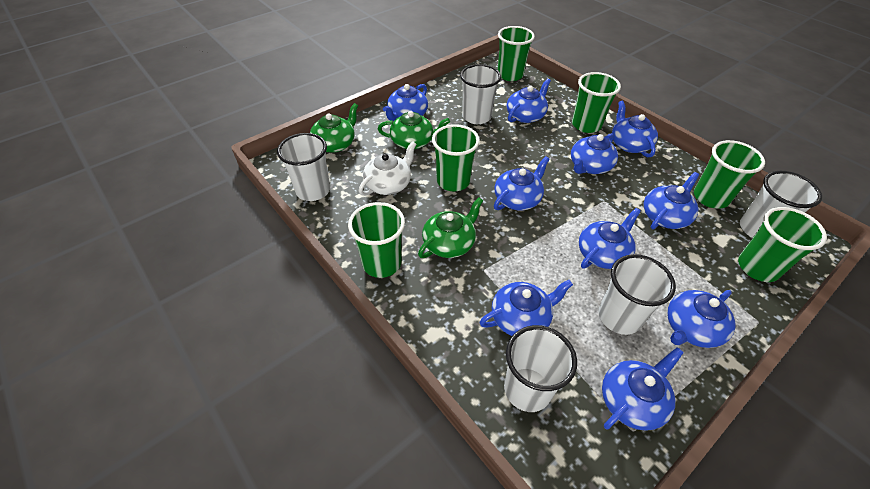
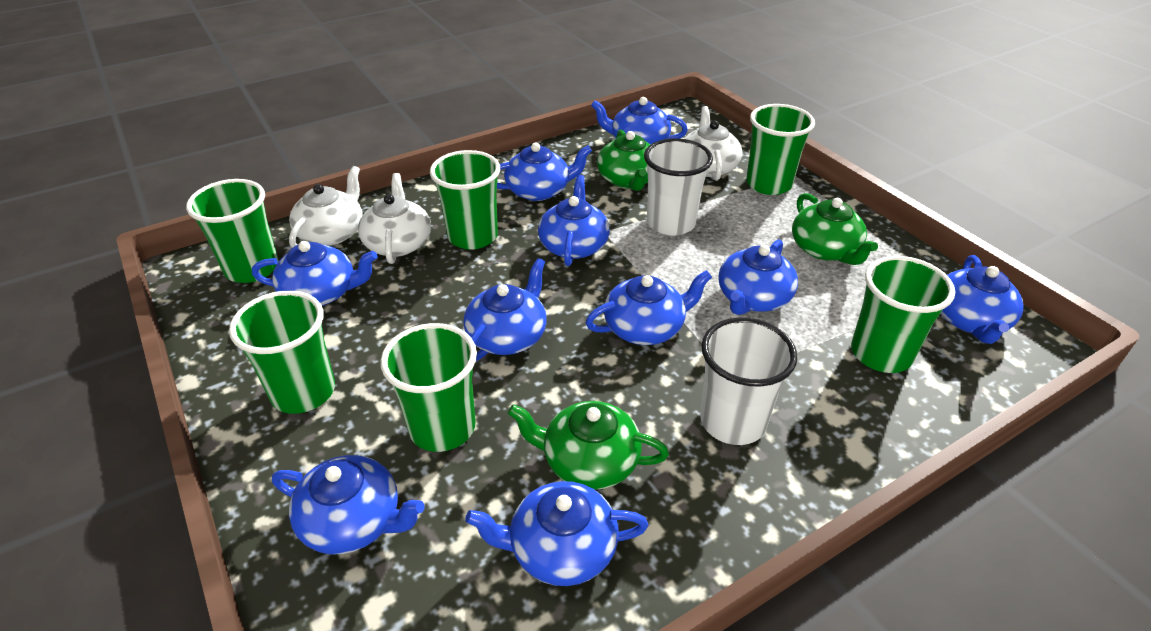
white cup: [277,133,330,201] [460,64,501,124] [504,325,577,412] [599,254,676,335] [740,171,822,238] = 5 -> [644,138,713,236] [700,317,797,445] = 2
white teapot: [359,141,417,196] = 1 -> [289,166,363,248] [358,173,431,264] [684,106,742,181] = 3

